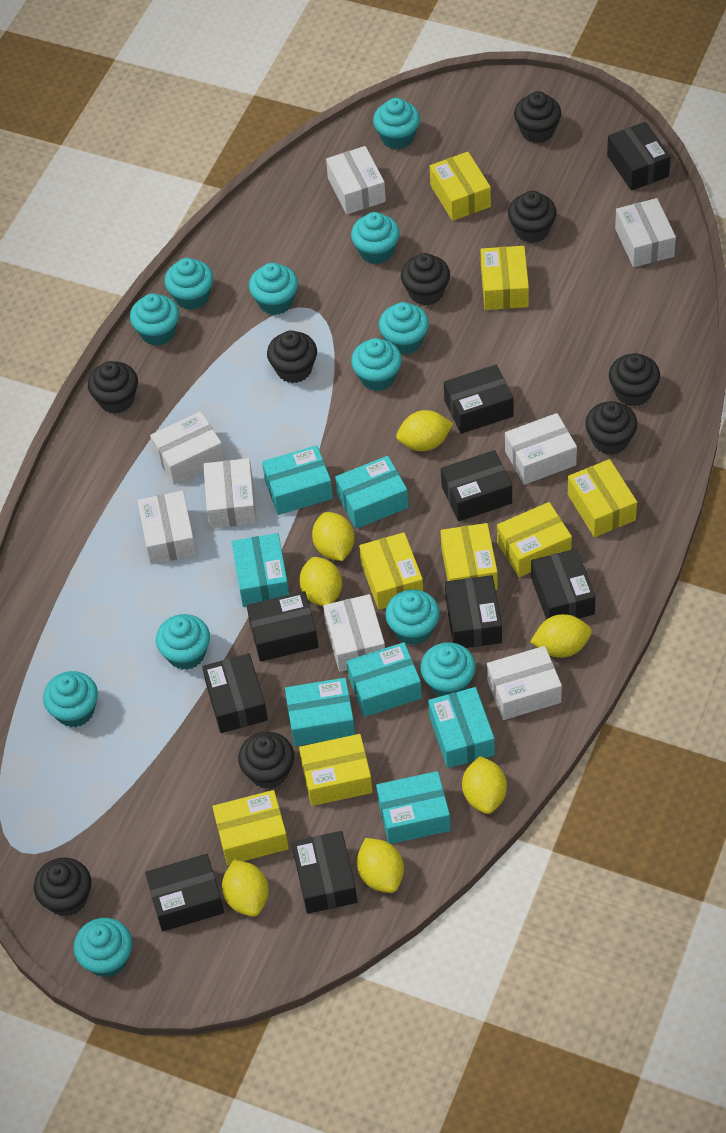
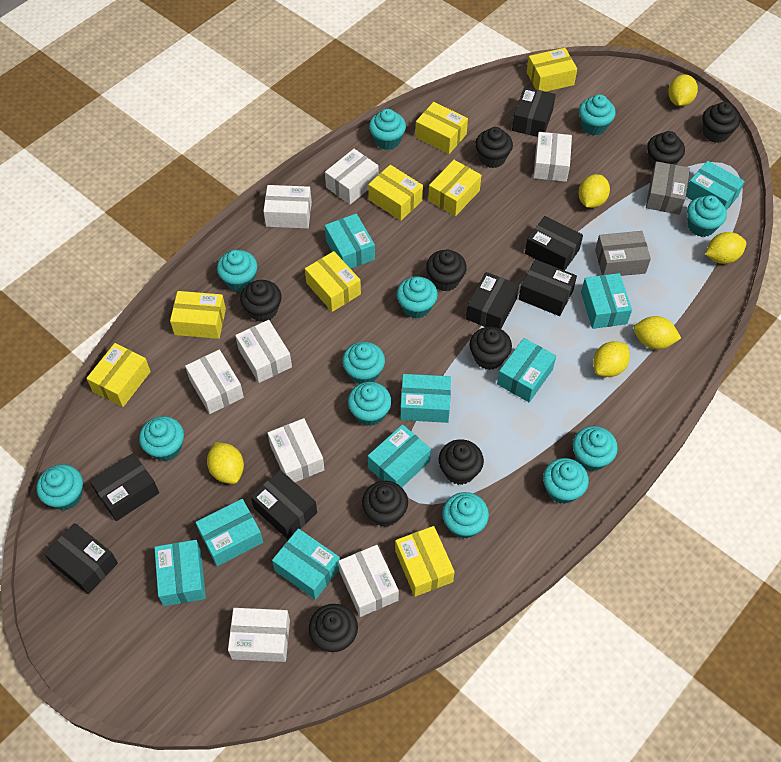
black box: [145,854,224,932] [202,653,268,733] [247,591,318,662] [292,831,357,914] [441,450,512,521] [444,365,514,434] [445,575,502,648] [531,549,596,620] [607,122,671,191] = 9 -> [44,523,118,594] [90,453,159,521] [251,470,317,540] [466,272,519,329] [512,87,556,137] [519,259,577,316] [525,216,583,271] = 7
grey box: none = 0 -> [595,231,651,276] [646,161,690,215] = 2
turquoise box: [232,533,289,607] [262,445,333,515] [285,678,355,746] [335,456,409,529] [347,642,422,717] [376,771,451,844] [428,687,495,768] = 7 -> [154,540,206,606] [196,499,263,566] [272,528,340,600] [325,214,375,269] [368,424,431,487] [400,374,451,423] [497,338,556,402] [581,273,632,329] [686,161,745,210] = 9
yellow lemon: [222,859,269,917] [299,557,342,606] [312,512,355,561] [357,838,404,893] [396,410,453,451] [462,756,507,814] [530,614,592,658] = 7 -> [207,442,244,484] [579,174,610,208] [593,341,630,377] [633,316,681,349] [668,74,698,106] [705,232,746,264] = 6

